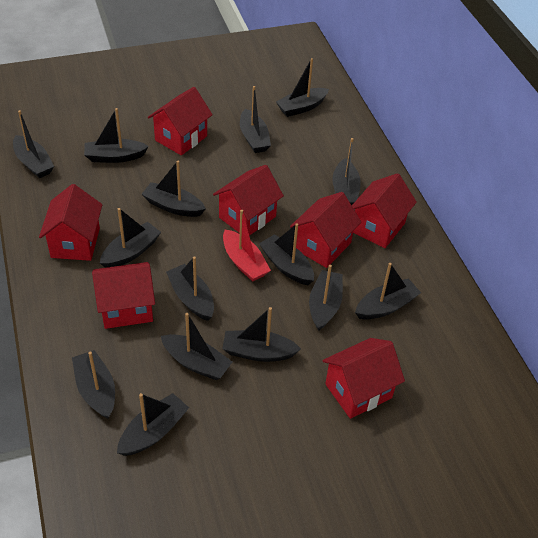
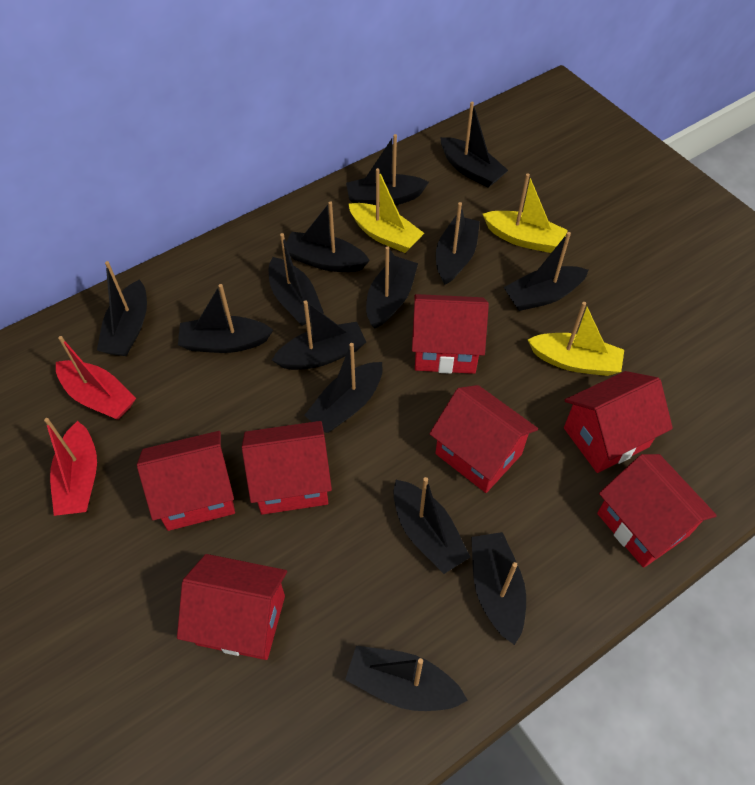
black boat: [13,110,54,178] [72,350,115,419] [84,108,149,163] [100,208,161,268] [117,393,189,456] [142,161,206,217] [161,313,232,380] [166,256,214,321] [222,307,301,362] [240,86,271,153] [259,223,314,285] [276,58,329,117] [309,265,343,331] [332,138,361,205] [355,263,421,320] = 15 -> [97,261,147,356] [178,284,273,353] [269,233,324,326] [272,301,366,370] [286,201,370,272] [304,343,383,433] [345,646,468,711] [346,134,429,205] [366,246,418,329] [393,477,470,574] [436,202,480,285] [440,102,508,188] [471,532,526,645] [504,232,589,311] = 14
red boat: [223,210,271,282] = 1 -> [44,418,97,516] [56,336,136,420] = 2
yellow boat: none = 0 -> [348,168,424,253] [483,173,568,253] [528,302,624,376] = 3

